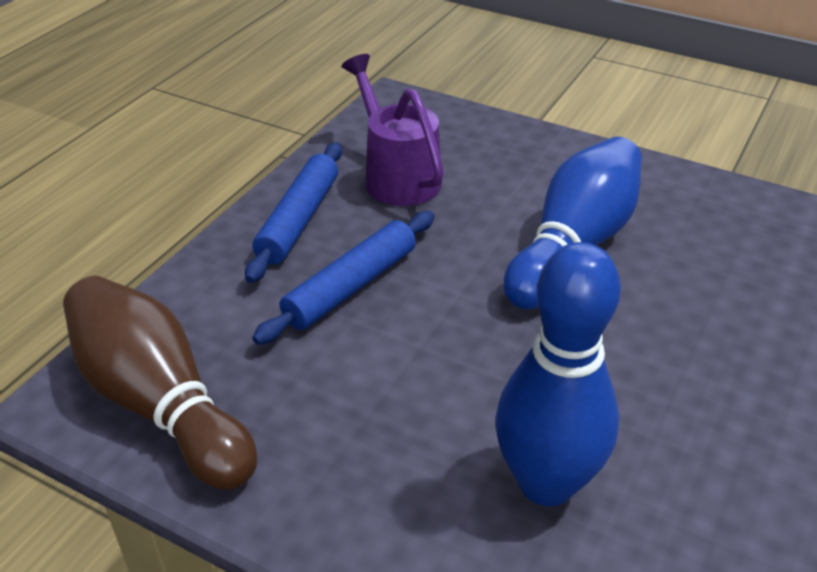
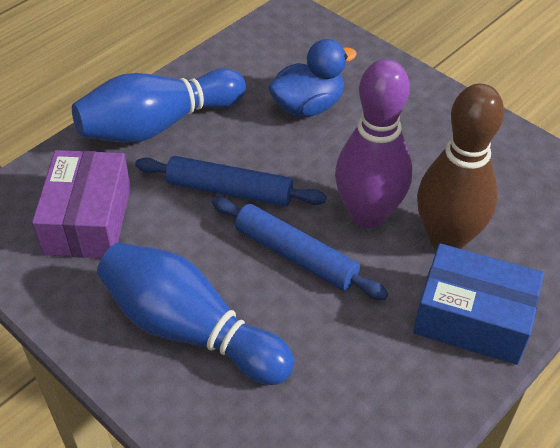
blue box: none = 0 -> [413,243,544,365] = 1
blue duck: none = 0 -> [268,39,357,117] = 1
purple bowling pin: none = 0 -> [335,59,412,228] = 1
purple box: none = 0 -> [32,150,131,258] = 1
purple watering can: [341,54,444,206] = 1 -> none = 0

